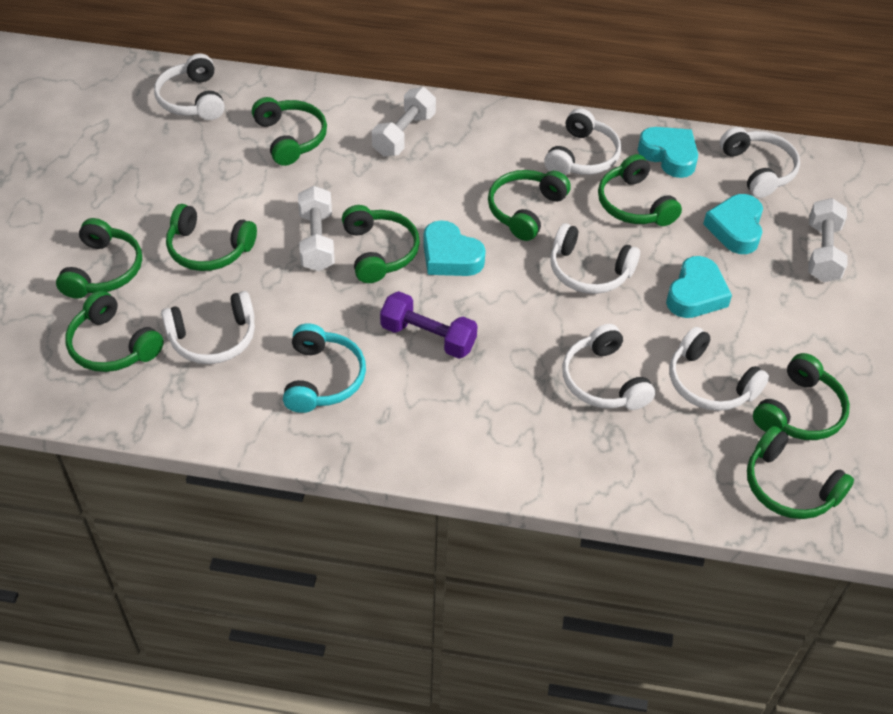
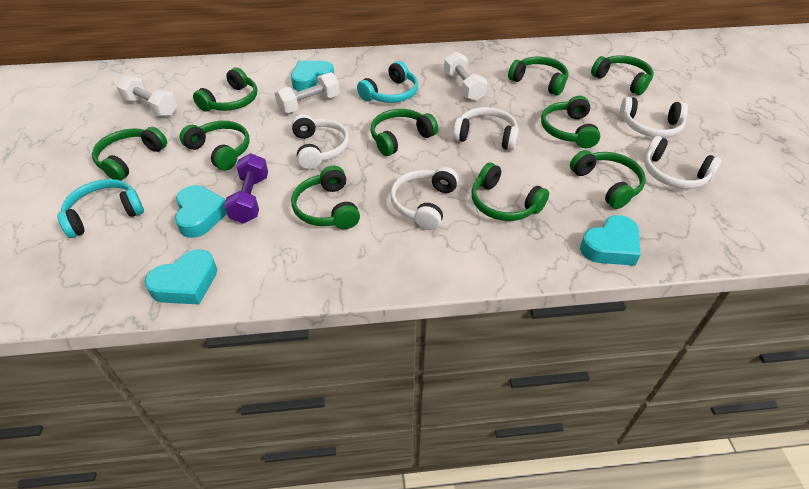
green headphones: [56,218,142,299] [65,291,164,372] [166,204,257,271] [252,97,327,166] [342,205,420,283] [488,170,571,241] [598,154,682,226] [747,426,854,519] [753,353,850,440] = 9 -> [92,127,167,181] [180,121,250,171] [193,67,258,112] [291,166,360,229] [370,109,438,156] [471,163,549,221] [508,56,568,96] [541,96,600,148] [570,150,646,209] [591,55,654,95] = 10
turquoise headphones: [283,323,366,413] = 1 -> [57,179,144,238] [357,61,418,103] = 2
white headphones: [154,53,225,120] [161,291,255,364] [544,108,621,175] [551,223,640,294] [562,324,655,410] [670,327,769,411] [720,127,800,198] = 7 -> [292,114,349,169] [390,167,459,230] [453,107,519,150] [620,97,688,138] [644,136,722,189] = 5

